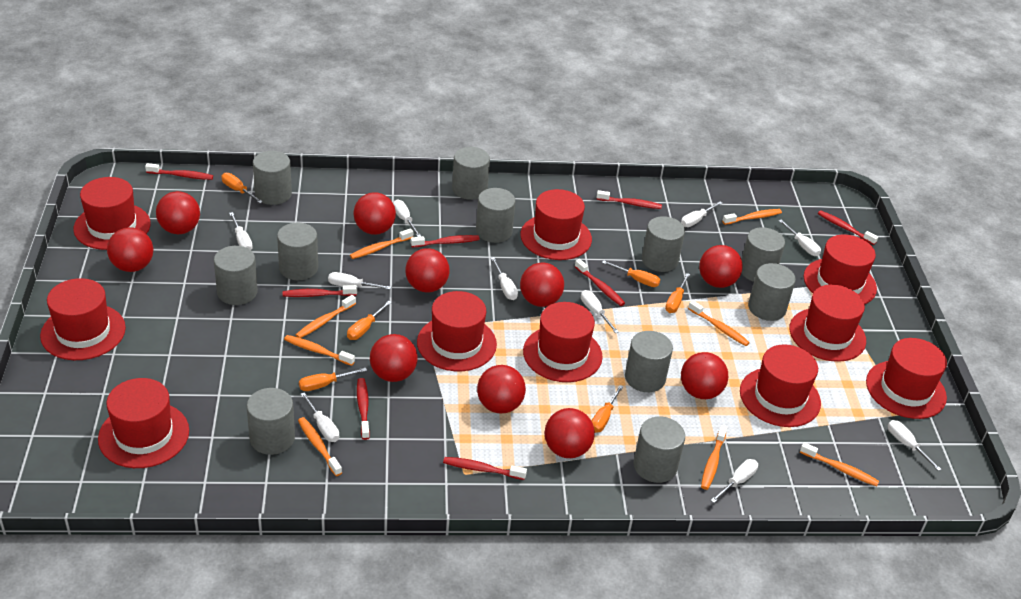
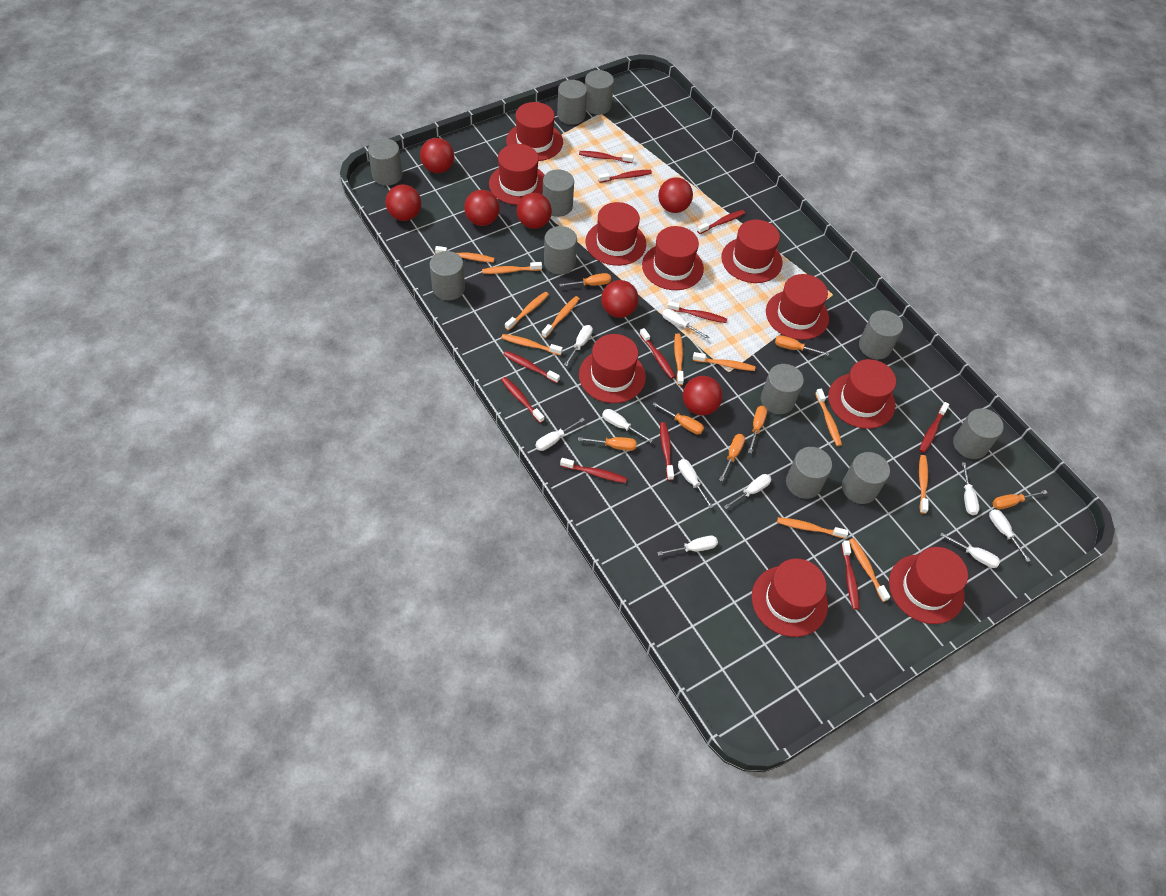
orange screwdriver: [221,173,263,203] [299,368,367,391] [347,301,392,340] [592,385,624,433] [602,260,660,287] [665,273,690,313] = 6 -> [559,273,611,287] [578,437,637,451] [652,402,704,434] [719,434,745,481] [748,406,767,453] [775,335,829,356] [993,490,1047,509] = 7
orange toothbrush: [284,335,355,366] [296,295,356,338] [298,417,342,476] [350,228,413,259] [688,300,750,346] [701,425,727,490] [722,209,782,225] [800,442,879,486] = 8 -> [435,246,495,263] [482,262,542,274] [501,334,563,355] [505,292,549,331] [541,296,580,338] [674,333,684,385] [693,352,755,371] [777,517,848,538] [815,389,842,446] [849,538,890,602] [919,455,928,514] = 11
red ball: [107,227,153,272] [156,191,200,234] [354,192,396,235] [370,334,418,382] [405,248,450,292] [477,365,526,413] [520,263,564,307] [545,408,595,458] [681,352,728,399] [699,245,743,288] = 10 -> [386,184,421,221] [420,138,454,173] [464,190,500,226] [517,193,552,229] [601,280,639,318] [658,177,693,213] [683,376,723,415] = 7
red toothbrush: [145,163,213,180] [283,285,357,297] [357,378,370,440] [411,235,480,247] [443,457,527,480] [575,259,625,306] [596,190,662,209] [818,210,878,245] = 8 -> [501,377,544,423] [503,351,560,383] [560,458,627,483] [579,151,634,163] [598,170,652,183] [640,328,676,379] [660,422,674,481] [667,301,727,323] [697,210,745,234] [841,541,859,610] [919,402,949,453] = 11

